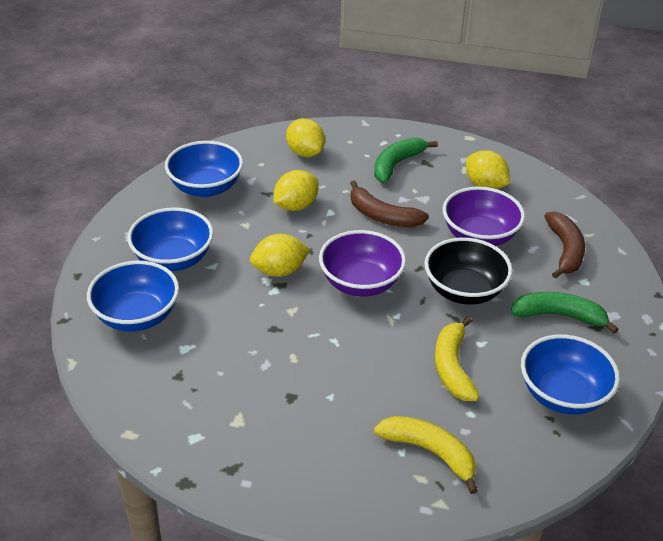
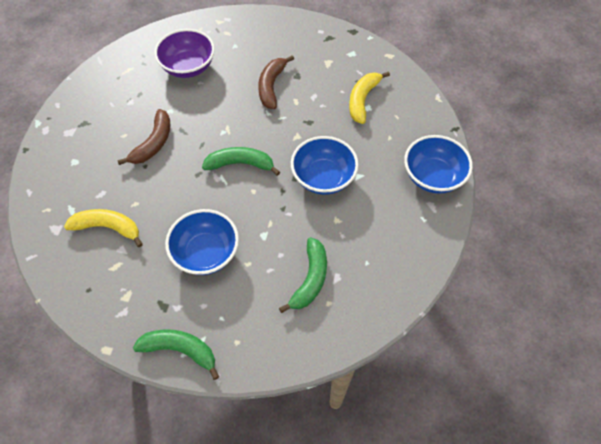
black bowl: [424,237,512,305] = 1 -> none = 0
blue bowl: [87,261,179,332] [127,207,214,271] [165,141,243,197] [521,334,620,415] = 4 -> [165,209,239,275] [291,136,359,195] [404,135,473,194] = 3
green banana: [374,137,438,183] [510,292,619,334] = 2 -> [133,330,219,380] [202,147,280,176] [279,237,327,313] = 3
purple bowl: [319,230,406,296] [443,187,525,246] = 2 -> [154,29,215,78] = 1
yellow lemon: [250,234,311,277] [273,170,318,211] [286,118,325,157] [466,150,510,189] = 4 -> none = 0

